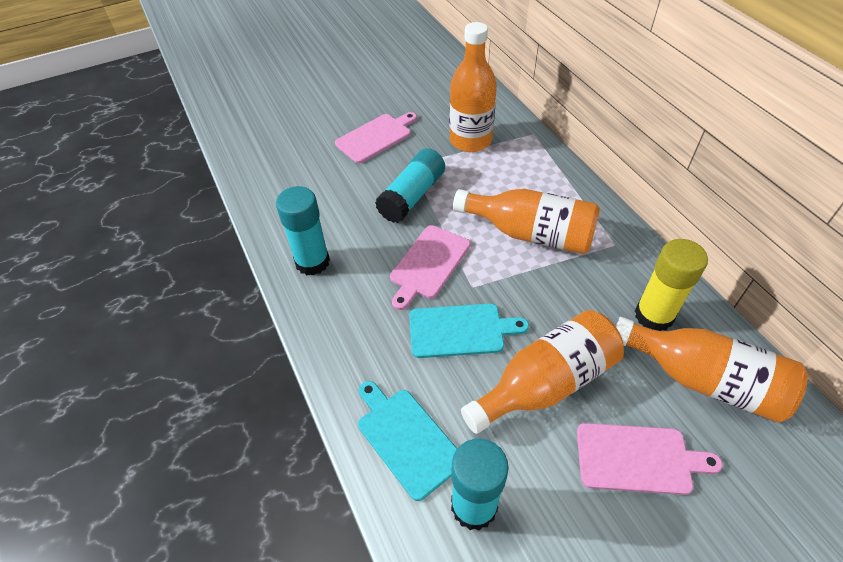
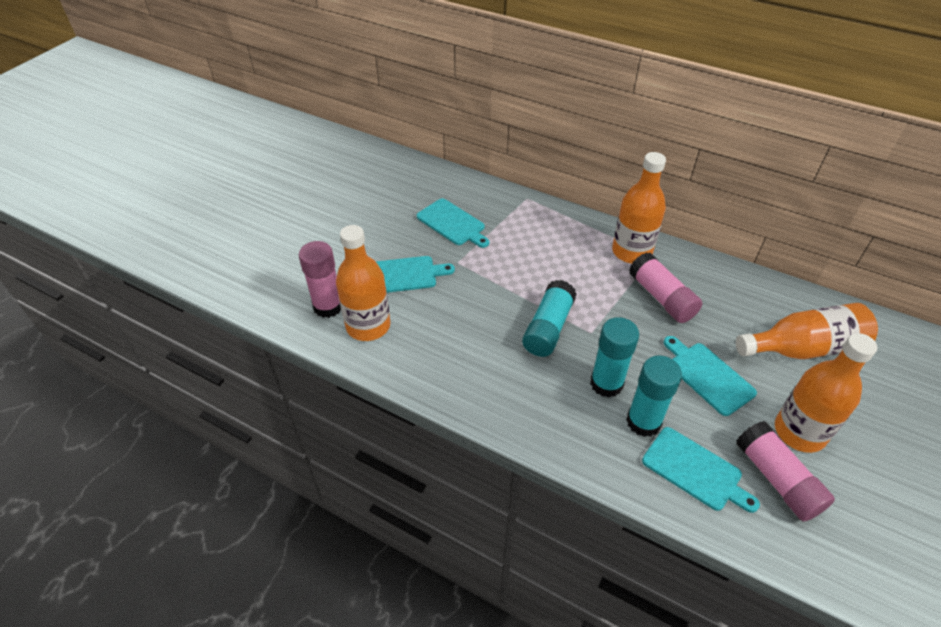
pink cutting board: [335,112,417,163] [390,225,470,310] [577,423,722,495] = 3 -> none = 0
pink glue stick: none = 0 -> [299,241,341,318] [629,252,702,323] [736,421,835,521] = 3
turquoise cutting board: [358,381,457,501] [409,304,529,358] = 2 -> [376,256,455,293] [417,198,489,248] [642,427,760,513] [663,336,757,416] = 4
yellow glue stick: [635,239,708,331] = 1 -> none = 0

